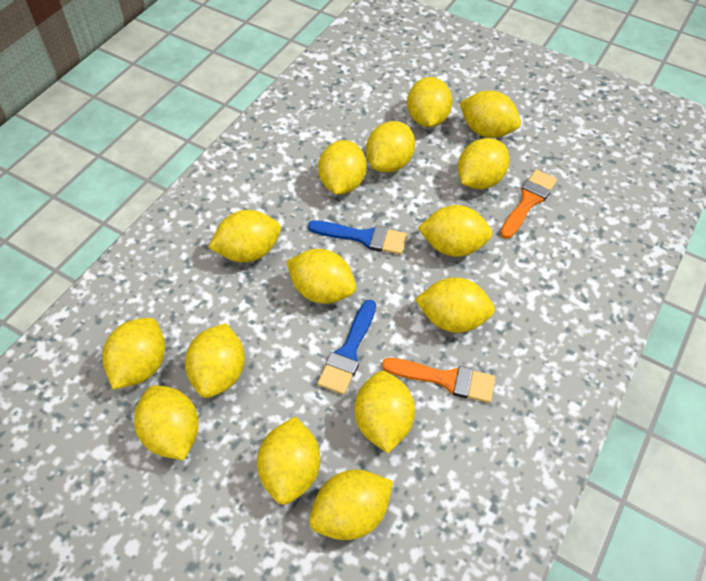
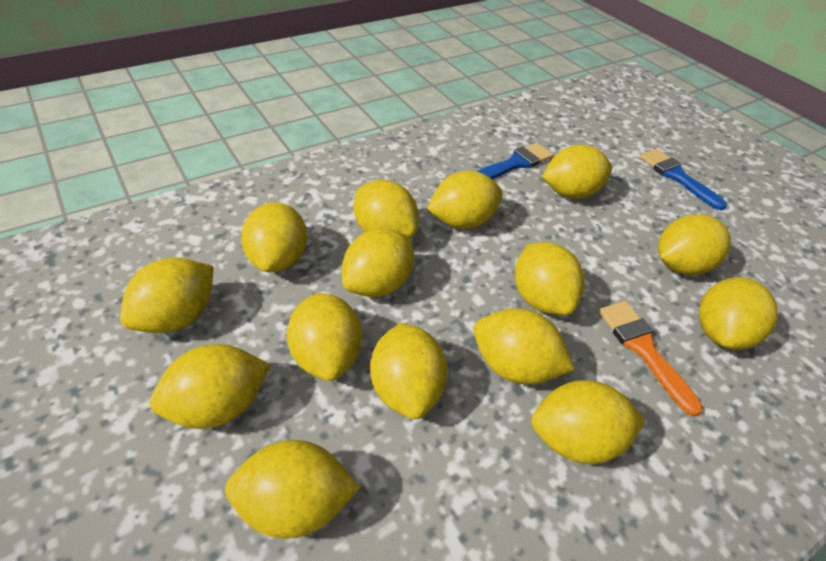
orange brush: [382,358,495,403] [500,169,557,239] = 2 -> [598,301,703,417] = 1

